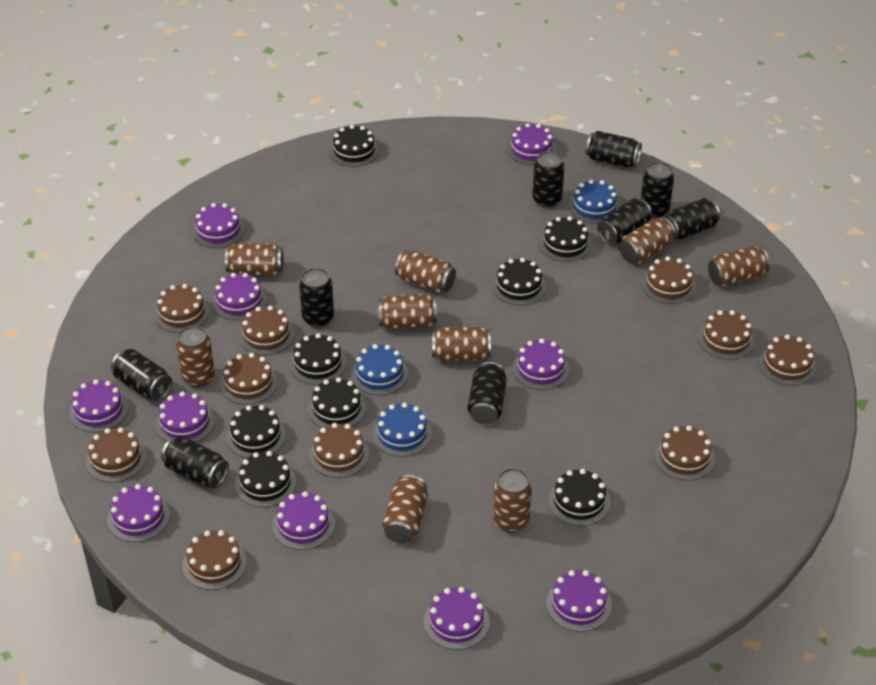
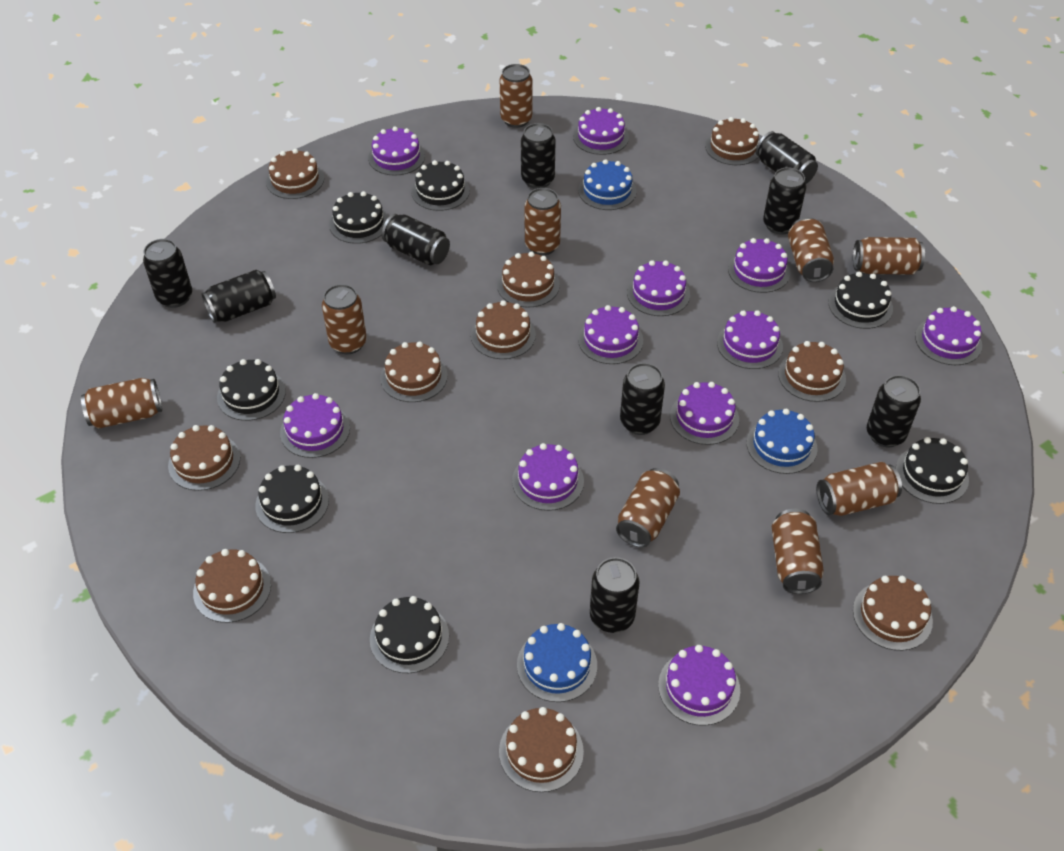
black cake: [226,405,286,458] [235,451,296,507] [289,333,347,385] [308,377,366,428] [330,125,379,167] [492,258,546,305] [539,216,592,262] [548,469,610,526] = 8 -> [217,359,286,421] [255,465,329,533] [329,191,388,244] [370,596,449,673] [411,160,470,211] [828,272,893,329] [896,437,969,504] = 7
purple cake: [69,379,128,432] [107,484,170,542] [155,391,215,442] [192,203,245,248] [212,273,267,321] [272,491,335,550] [424,587,490,650] [507,123,557,165] [512,339,570,390] [546,570,612,632] = 10 -> [280,393,350,458] [368,126,425,176] [512,443,584,511] [573,107,629,155] [578,305,643,364] [627,260,690,316] [658,645,740,726] [670,382,739,445] [717,310,783,369] [728,238,790,293] [915,306,982,365] = 11

